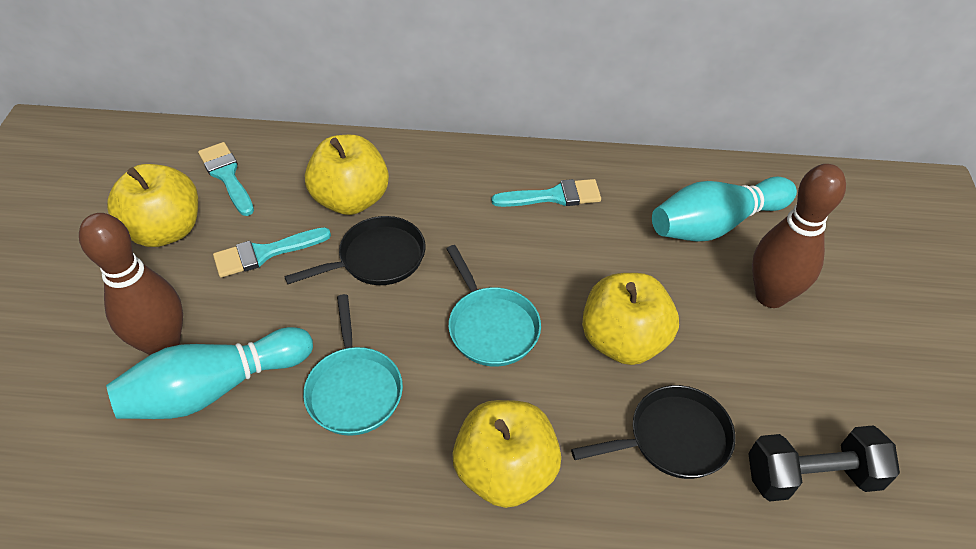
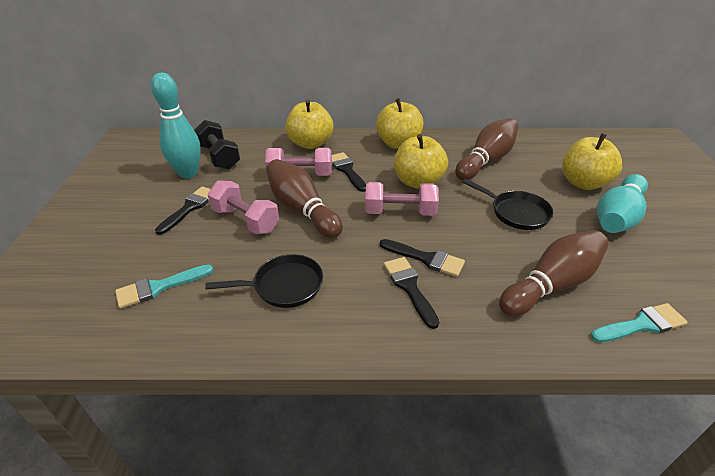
black brush: none = 0 -> [155,186,211,235] [332,152,366,192] [380,239,465,277] [384,257,439,329] = 4
brown bowling pin: [79,213,183,355] [752,164,846,308] = 2 -> [266,159,343,238] [455,118,519,180] [499,230,609,316] = 3
pink dumbbell: none = 0 -> [208,180,279,234] [265,148,332,176] [365,182,439,216] = 3
turquoise brush: [198,142,254,216] [213,227,331,278] [491,179,601,207] = 3 -> [115,264,213,309] [591,303,688,342] = 2
turquoise pan: [303,294,403,436] [447,245,541,366] = 2 -> none = 0

